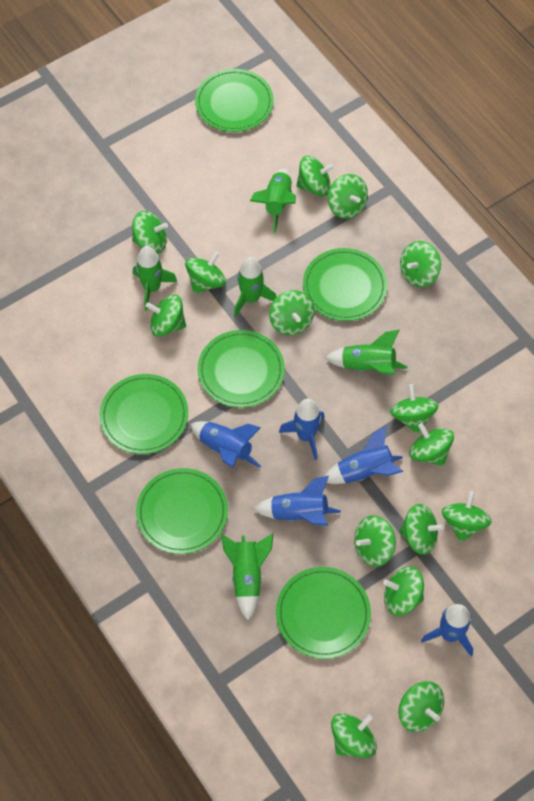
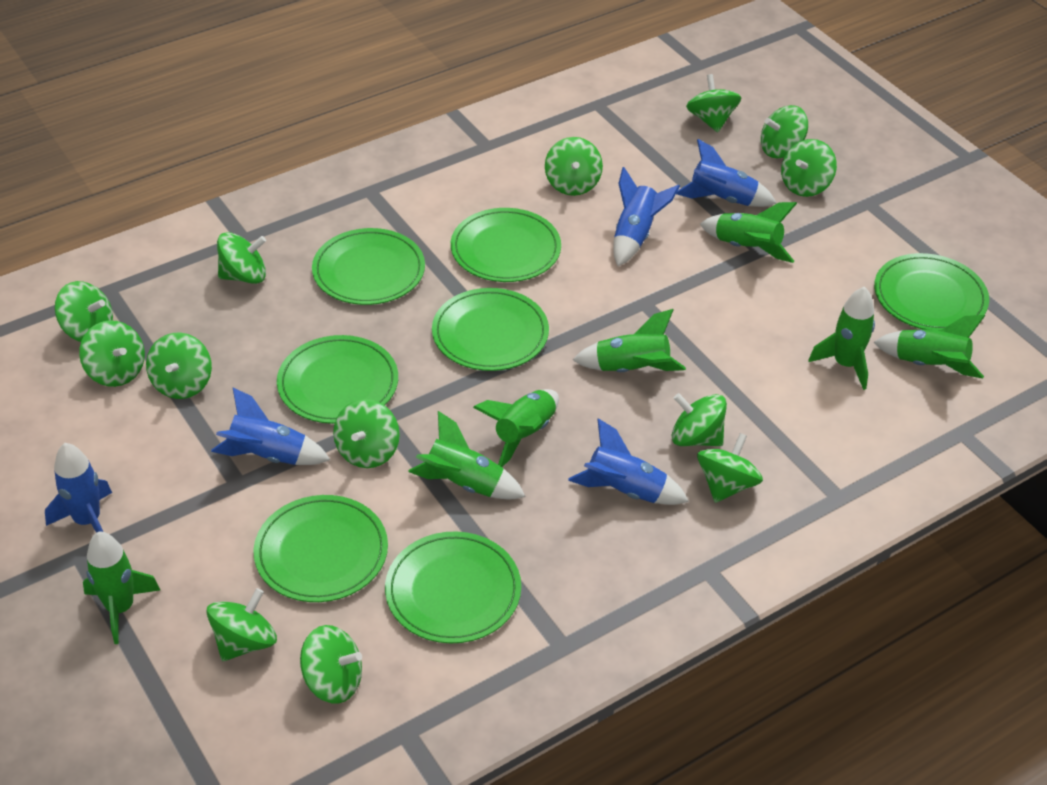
green plate: [100,374,188,454] [136,468,228,554] [195,69,274,132] [197,330,285,408] [276,567,371,659] [303,248,387,321] = 6 -> [254,495,388,602] [277,335,398,424] [312,228,425,305] [385,531,521,643] [432,288,549,371] [451,208,561,282] [874,253,989,331] = 7
green rocket: [133,246,177,311] [221,533,274,620] [234,257,276,317] [250,169,296,233] [325,330,407,375] = 5 -> [83,531,160,644] [408,411,526,500] [473,389,559,467] [573,309,686,372] [700,202,797,263] [808,286,875,390] [873,315,985,378] = 7
green spinning top: [132,211,168,254] [146,295,186,337] [185,251,226,294] [269,290,315,335] [296,156,334,196] [328,174,368,219] [331,713,377,758] [354,515,396,567] [383,566,424,616] [390,384,439,434] [398,681,444,732] [399,504,445,555] [400,241,441,287] [409,423,454,466] [442,491,492,542] = 15 -> [55,281,113,342] [79,320,145,387] [146,333,212,399] [206,588,277,661] [217,232,266,284] [300,625,362,704] [333,399,400,468] [545,137,603,196] [672,393,727,446] [686,74,741,132] [697,433,763,503] [761,105,808,158] [781,139,837,197] = 13

